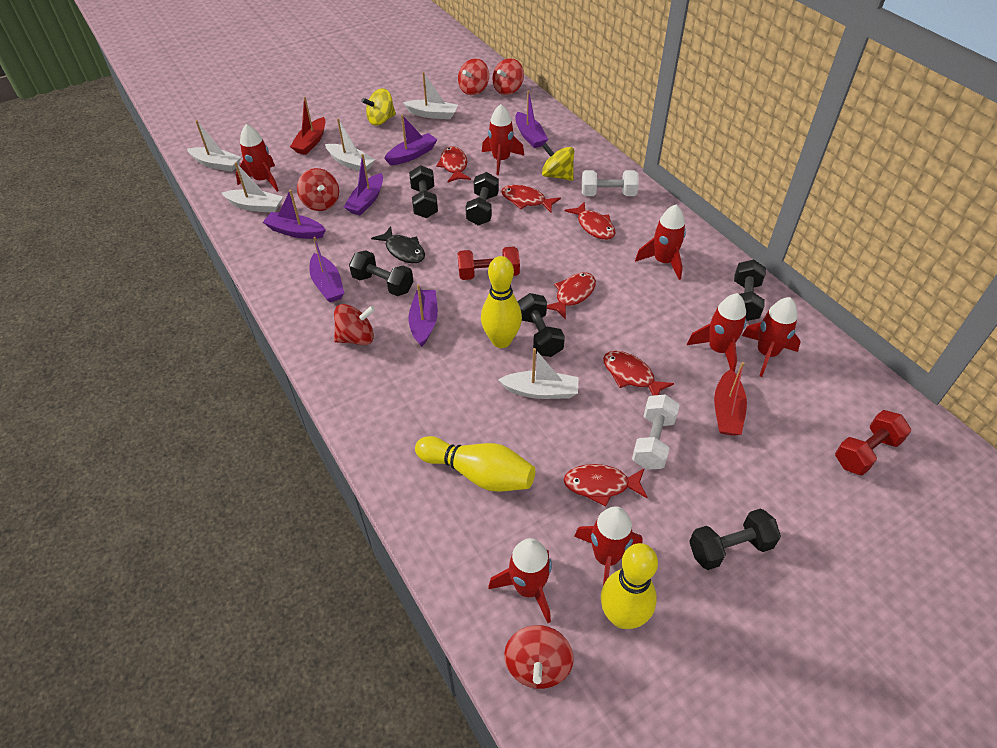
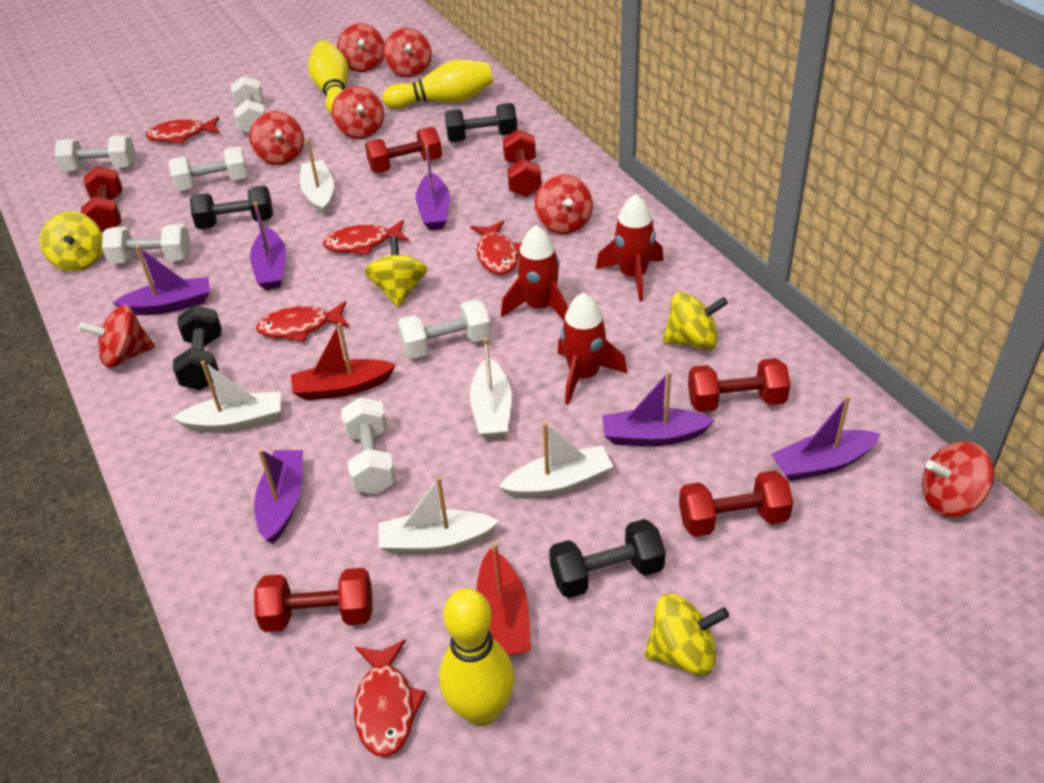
black dumbbell: [349,250,413,296] [409,165,438,218] [465,172,499,226] [518,293,565,357] [689,508,781,570] [734,260,766,321] = 6 -> [173,305,222,390] [190,186,273,229] [445,103,517,142] [549,519,666,598] = 4
black fish: [371,226,425,263] = 1 -> none = 0
red dumbbell: [458,247,520,280] [835,410,911,476] = 2 -> [81,166,122,233] [254,568,373,632] [365,127,442,173] [503,129,542,197] [679,470,793,537] [688,358,790,412] = 6
red fish: [436,146,471,183] [501,185,561,212] [547,272,596,320] [564,464,648,506] [565,201,616,240] [603,351,674,396] = 6 -> [146,117,220,144] [256,301,349,342] [323,220,409,255] [354,640,426,757] [470,221,522,275] = 5
red rocket: [236,124,279,192] [482,104,524,175] [488,538,552,623] [574,506,643,585] [635,205,686,280] [687,293,747,372] [742,297,801,377] = 7 -> [501,225,569,320] [558,292,627,405] [596,194,663,301] = 3
red spinning top: [297,168,339,211] [334,304,375,345] [458,58,489,95] [492,58,524,95] [504,625,574,689] = 5 -> [79,305,155,368] [249,111,304,165] [332,86,384,139] [337,23,385,72] [383,28,432,77] [535,175,593,234] [922,441,994,517] = 7
white dumbbell: [582,170,639,196] [632,394,680,469] = 2 -> [55,135,135,171] [102,224,191,264] [168,146,248,191] [231,76,265,133] [341,397,396,494] [397,299,491,359] = 6
yellow spinning top: [361,88,396,126] [542,143,574,181] = 2 -> [40,212,103,271] [365,236,427,307] [644,594,729,676] [663,292,728,350] = 4

